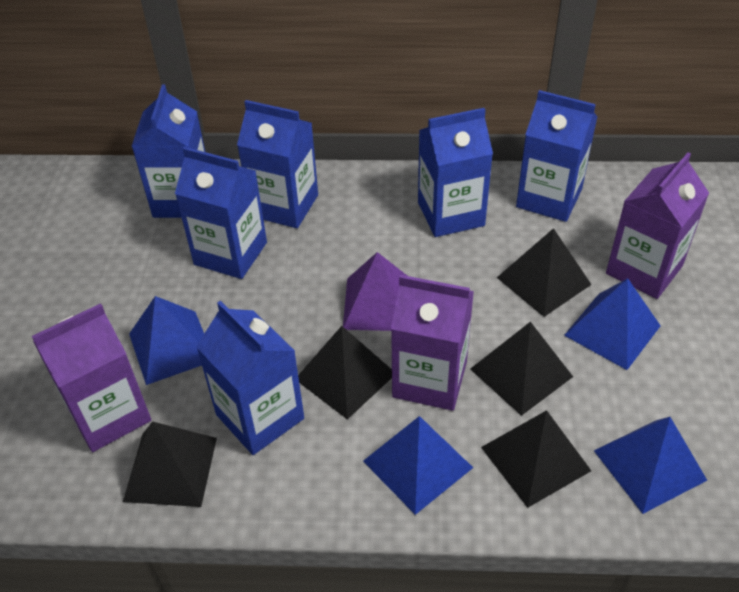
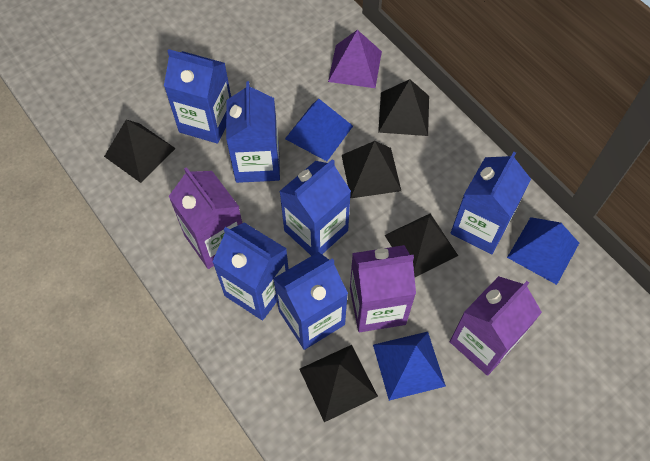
blue pyramid: [129,296,204,385] [363,416,473,515] [564,278,661,370] [594,417,707,514] = 4 -> [285,99,353,161] [373,332,446,401] [507,217,579,285] = 3

